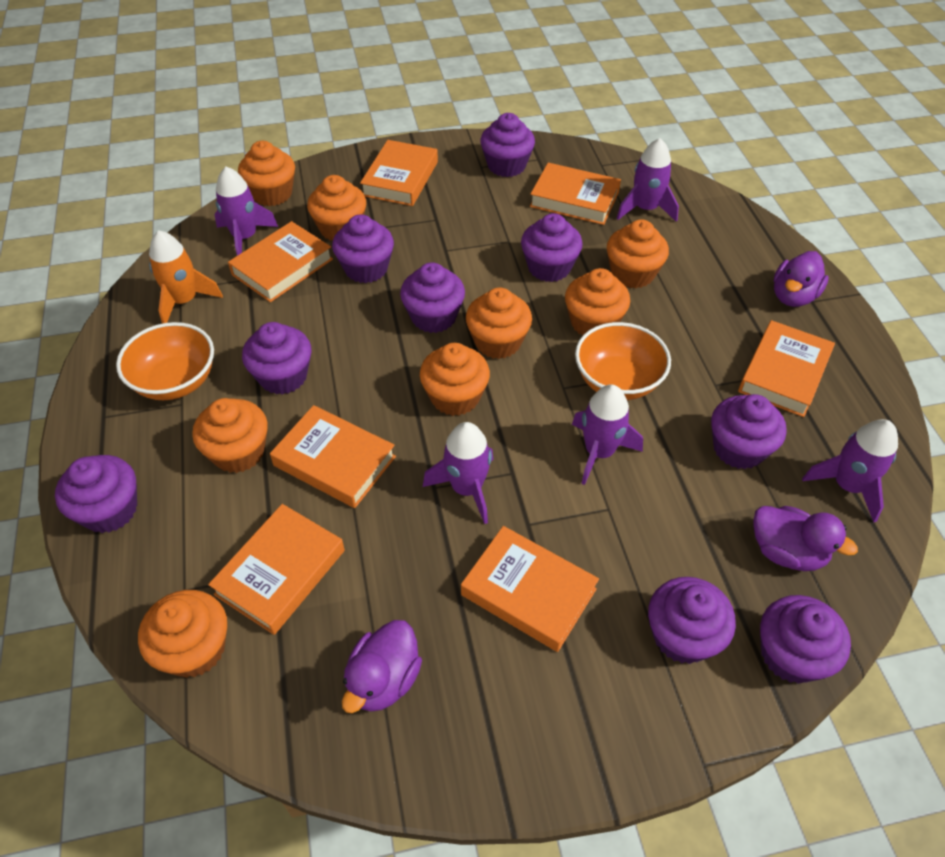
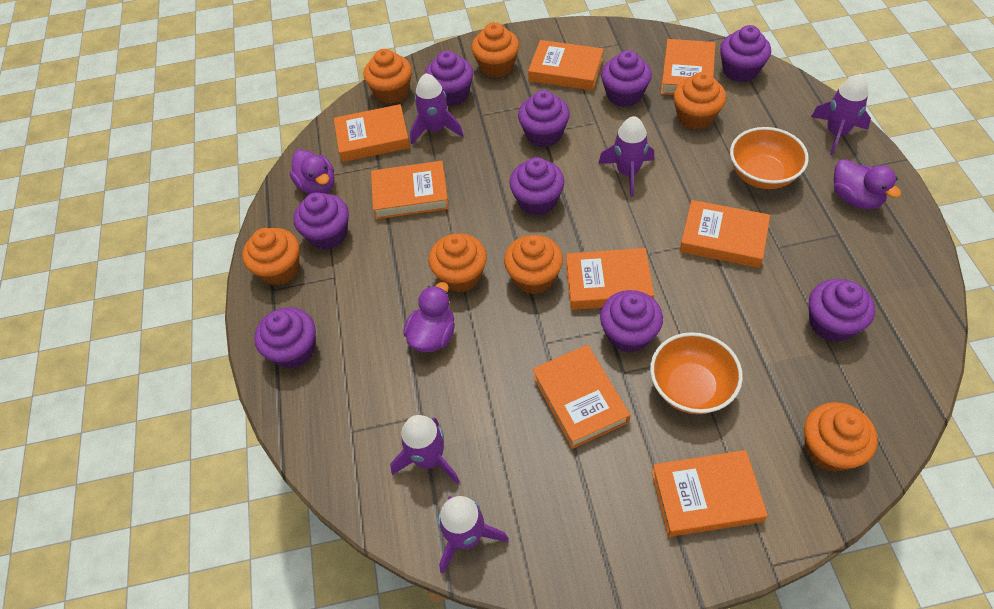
orange book: [208,504,345,635] [228,221,333,302] [270,405,396,508] [360,140,438,206] [461,526,599,652] [530,163,621,225] [738,320,835,417] = 7 -> [334,104,410,162] [371,161,449,219] [528,40,604,90] [533,345,630,449] [566,248,654,310] [651,450,768,537] [661,39,716,95] [680,200,770,268] = 8
orange cupcake: [138,590,227,678] [192,398,268,473] [238,141,295,206] [307,175,366,240] [420,343,490,416] [466,288,532,359] [565,268,630,336] [607,219,669,288] = 8 -> [242,228,299,285] [364,49,412,104] [429,234,487,292] [472,22,519,78] [504,235,563,294] [673,72,726,130] [804,402,878,472] = 7
orange rocket: [149,230,223,324] = 1 -> none = 0

